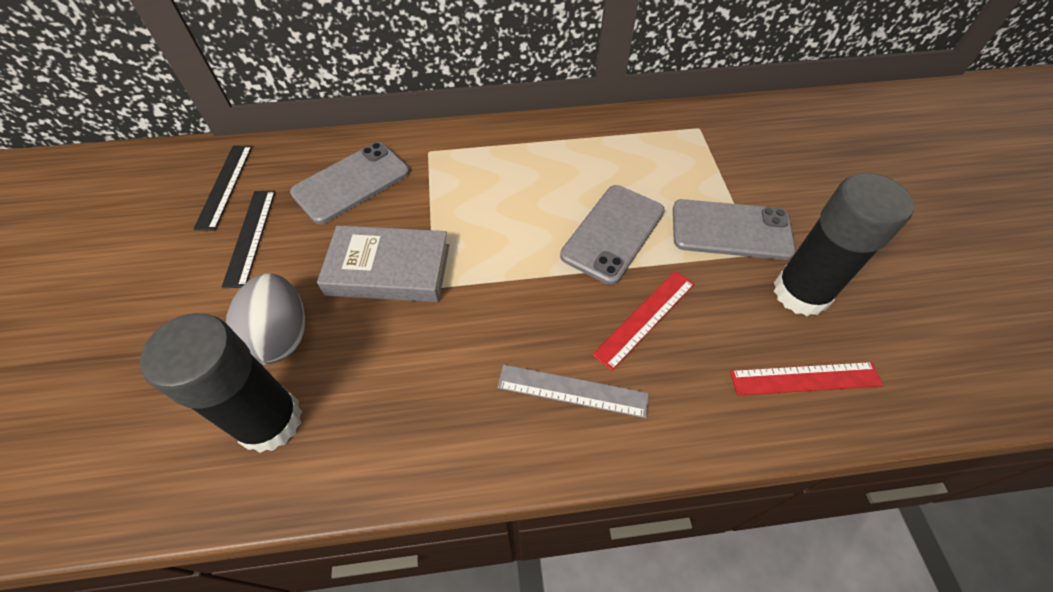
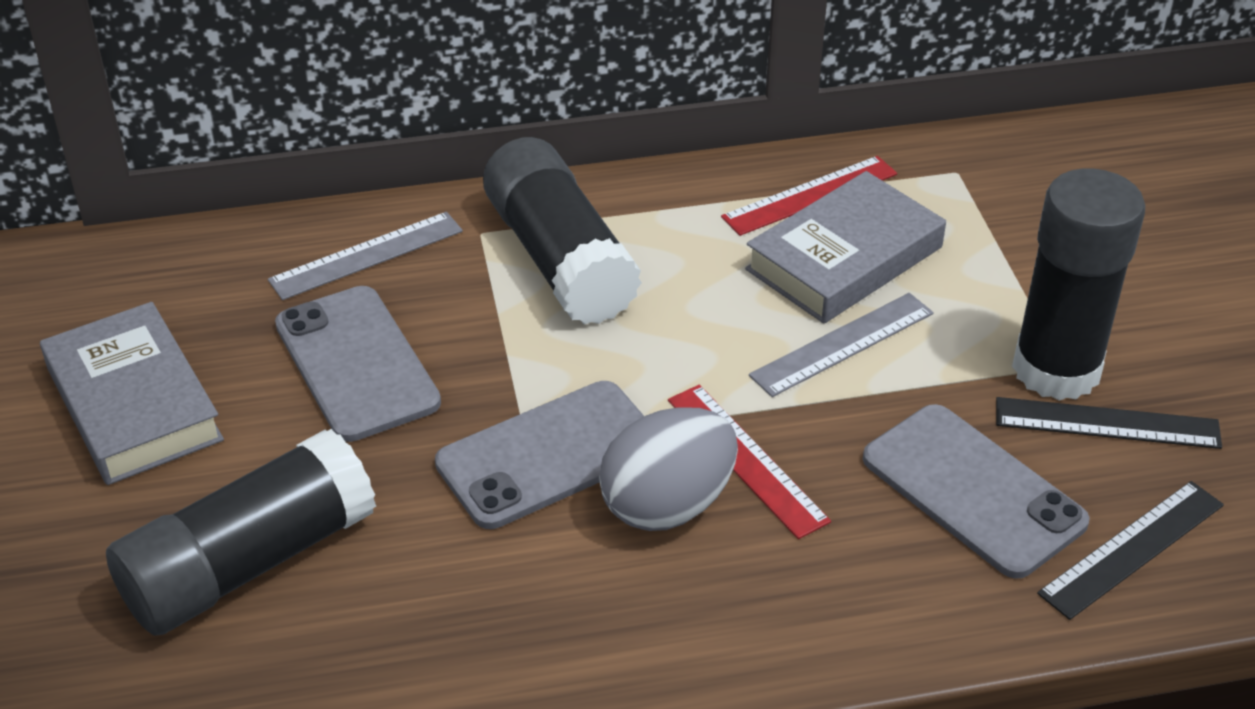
black glue stick: [140,313,303,453] [774,173,914,316] = 2 -> [106,429,376,636] [483,137,642,324] [1012,168,1145,401] = 3
grey book: [317,225,449,302] = 1 -> [40,302,224,485] [745,171,946,324] = 2
grey ruler: [497,364,649,418] = 1 -> [268,212,463,300] [749,293,934,397] = 2

